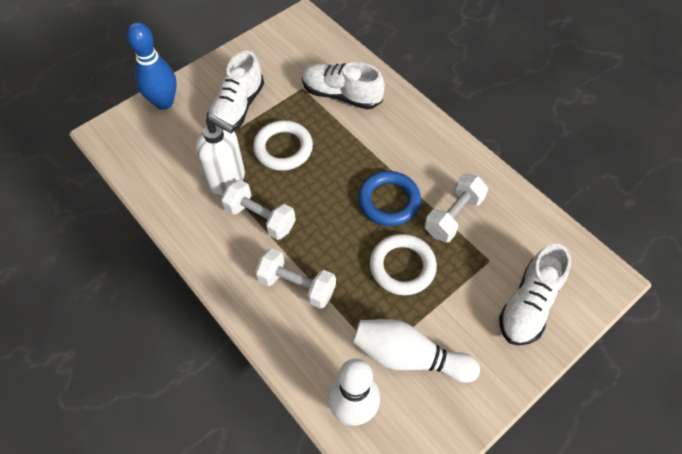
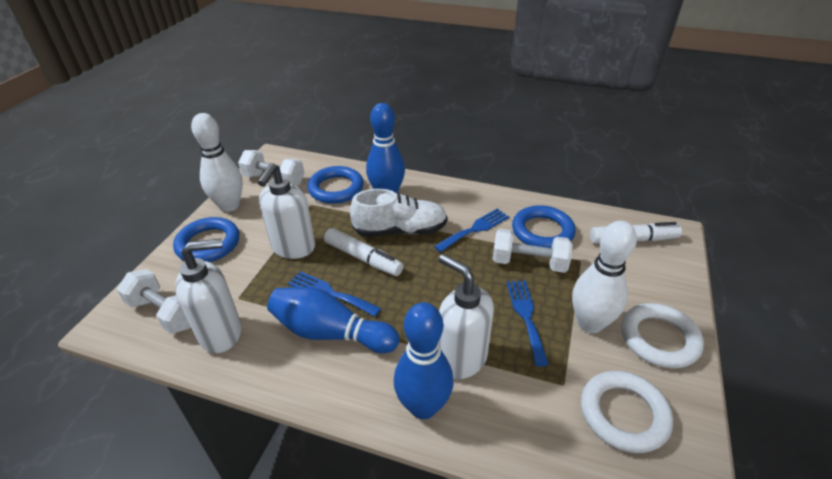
blue bowling pin: [126,22,177,110] = 1 -> [267,287,399,353] [366,103,405,193] [394,302,454,419] = 3
blue fork: none = 0 -> [288,271,381,317] [434,208,509,252] [506,280,549,366] = 3
blue ring: [358,171,421,226] = 1 -> [173,217,239,262] [307,166,364,204] [512,205,576,248] = 3
white marker: none = 0 -> [324,228,403,276] [590,222,682,244] = 2
white shoe: [207,51,264,131] [302,62,385,110] [499,244,571,345] = 3 -> [350,189,448,237] = 1
white soap dispenser: [196,115,245,195] = 1 -> [175,239,241,353] [258,163,315,259] [439,254,494,379] = 3

